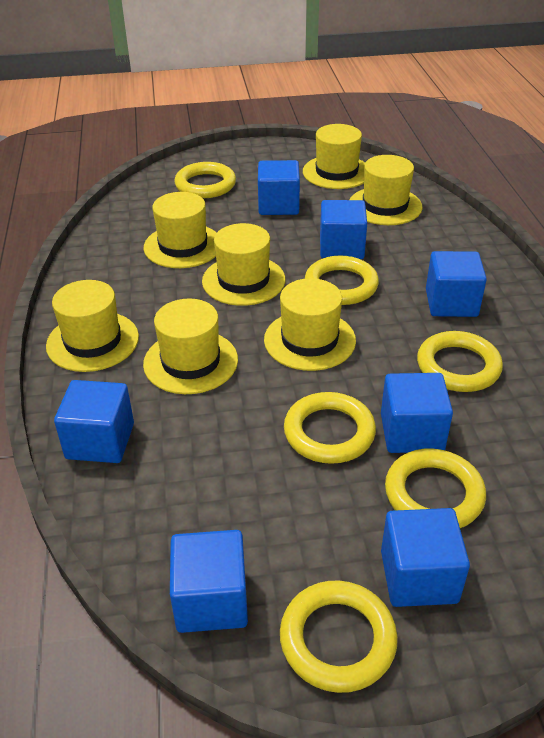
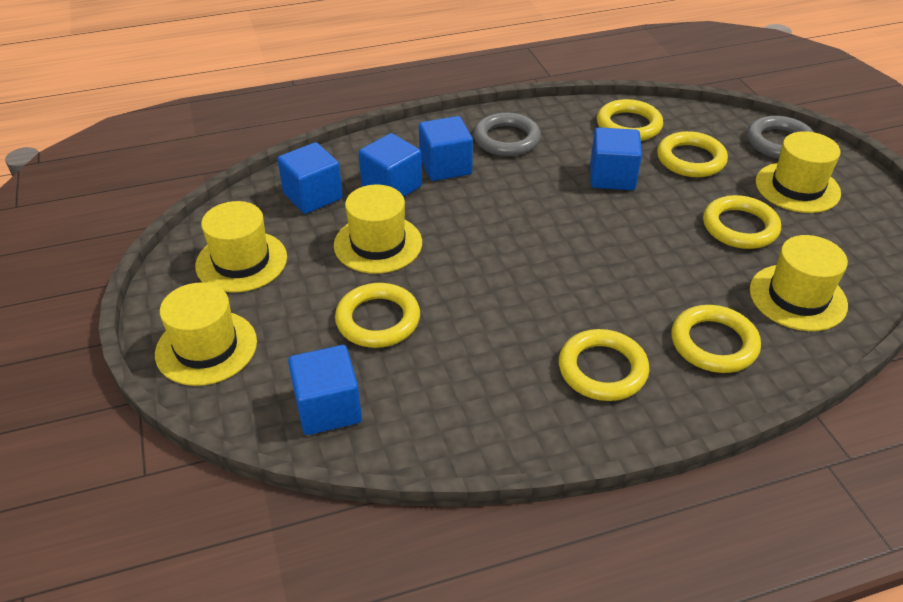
blue cube: [54,380,134,463] [170,530,248,633] [258,160,300,215] [320,200,367,259] [381,373,453,453] [381,508,470,607] [426,251,487,317] = 7 -> [277,142,343,214] [288,345,362,435] [359,133,422,197] [419,116,473,181] [590,127,642,190] = 5
grey ring: none = 0 -> [474,112,541,156] [747,116,814,159] = 2
yellow hat: [46,280,139,372] [143,299,238,394] [144,192,217,268] [202,223,285,306] [264,278,356,371] [303,124,365,189] [350,155,422,225] = 7 -> [155,282,257,386] [195,201,287,293] [334,185,422,274] [750,235,848,331] [756,131,841,213] = 5

